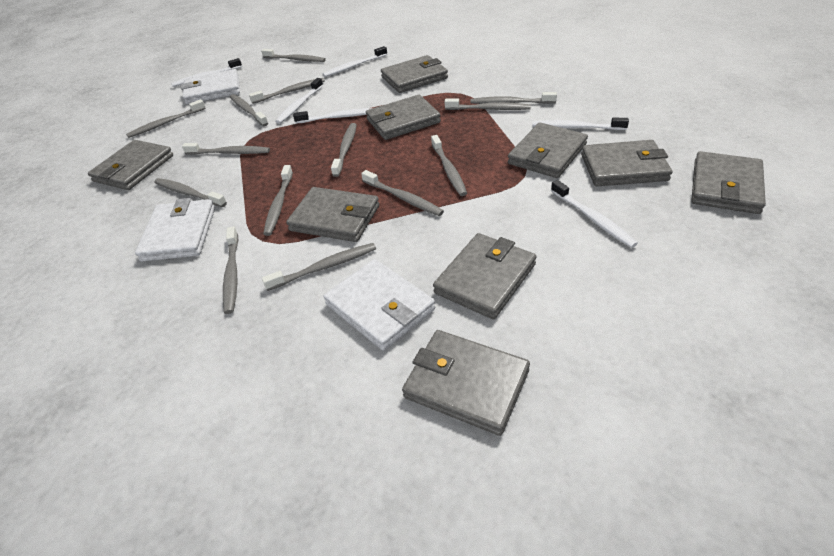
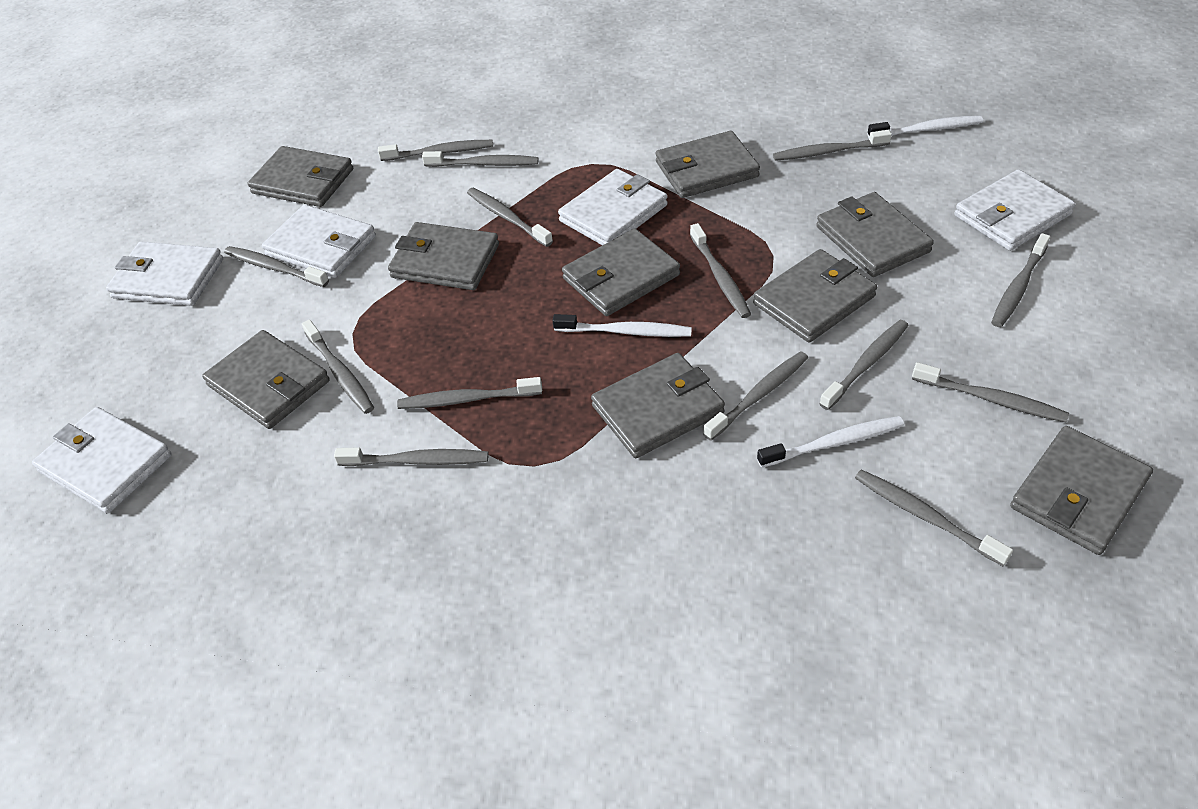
white toothbrush: [171,58,242,87] [275,78,323,124] [293,108,372,124] [323,46,387,77] [532,117,629,130] [551,180,638,248] = 6 -> [552,314,692,337] [757,416,904,468] [868,116,983,138] = 3
white wallet: [135,198,215,262] [181,69,240,104] [323,259,435,351] = 3 -> [32,407,172,513] [106,242,223,306] [262,205,376,278] [558,169,668,245] [954,169,1076,251] = 5

